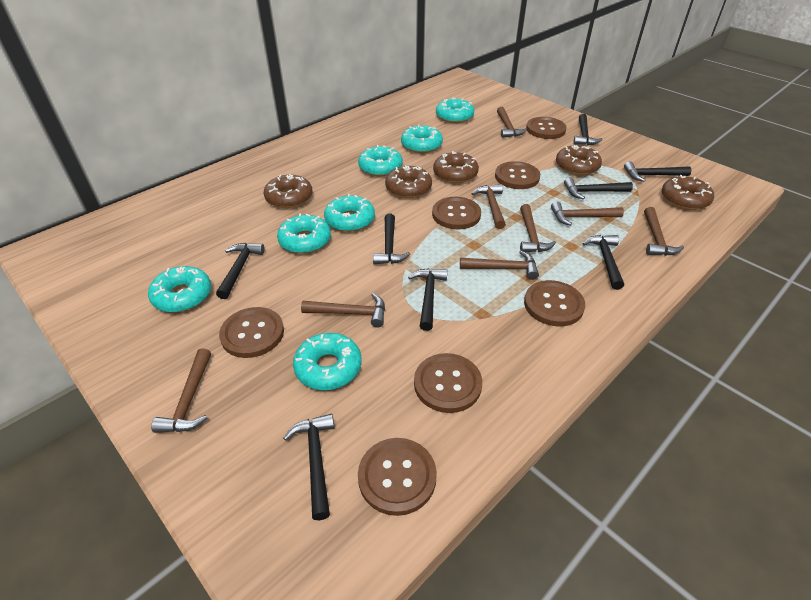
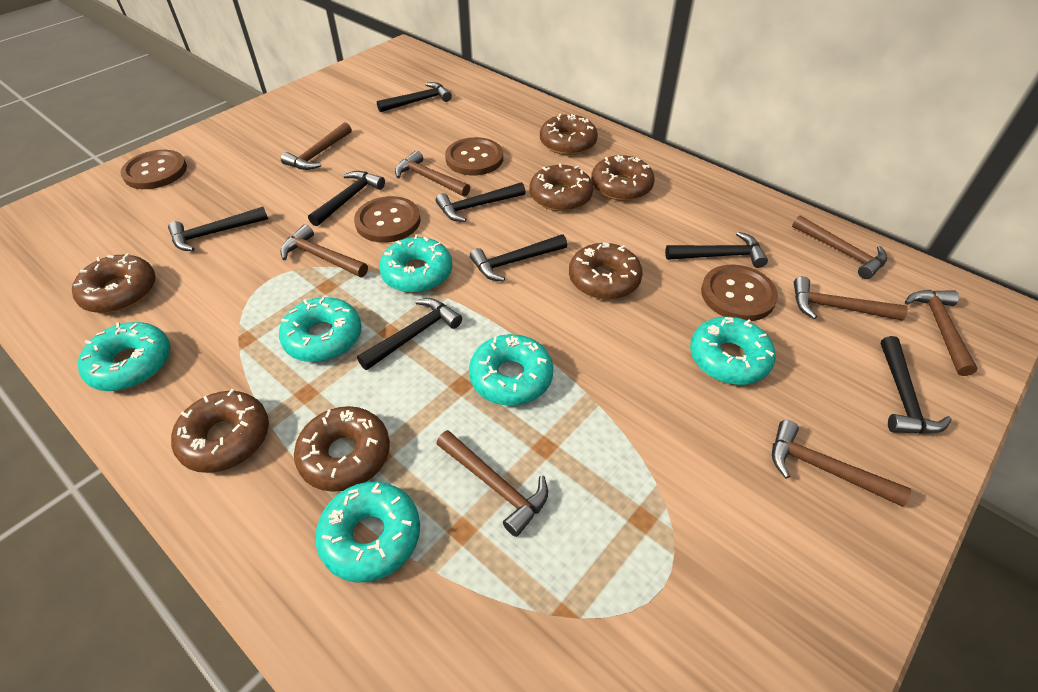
brown button: [219,307,284,358] [358,438,437,516] [414,353,482,413] [432,197,481,230] [495,161,540,189] [524,280,585,326] [526,117,567,139] = 7 -> [120,150,187,189] [354,196,421,243] [445,137,503,175] [701,265,778,321] = 4
brown donut: [264,174,313,208] [385,166,432,198] [433,151,479,183] [556,145,602,175] [662,175,714,210] = 5 -> [72,253,156,313] [171,389,269,473] [294,406,390,492] [529,163,593,211] [540,113,598,155] [569,242,643,299] [591,155,655,201] = 7
turquoise donut: [148,266,211,312] [277,213,331,254] [293,333,362,390] [324,194,375,232] [358,145,403,176] [401,125,443,153] [436,97,474,123] = 7 -> [78,322,170,391] [279,297,361,362] [315,482,420,582] [379,234,452,293] [469,334,553,406] [690,317,776,385] = 6

